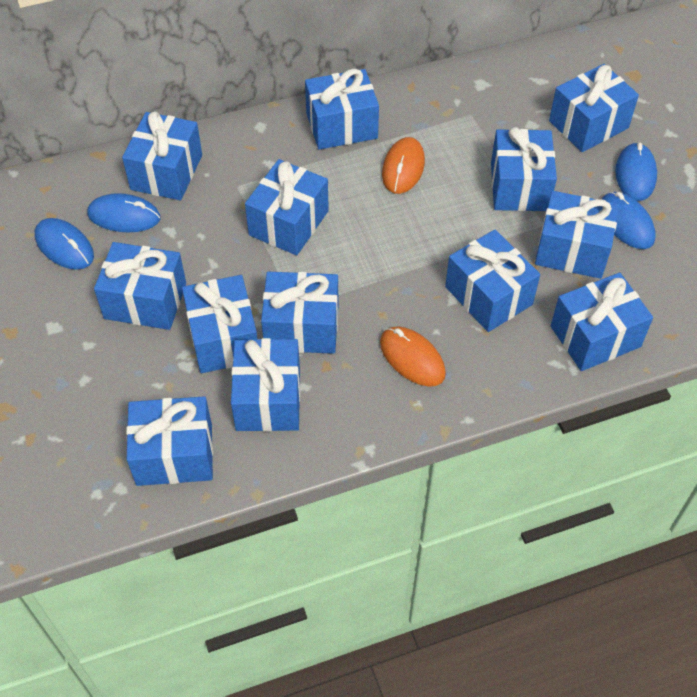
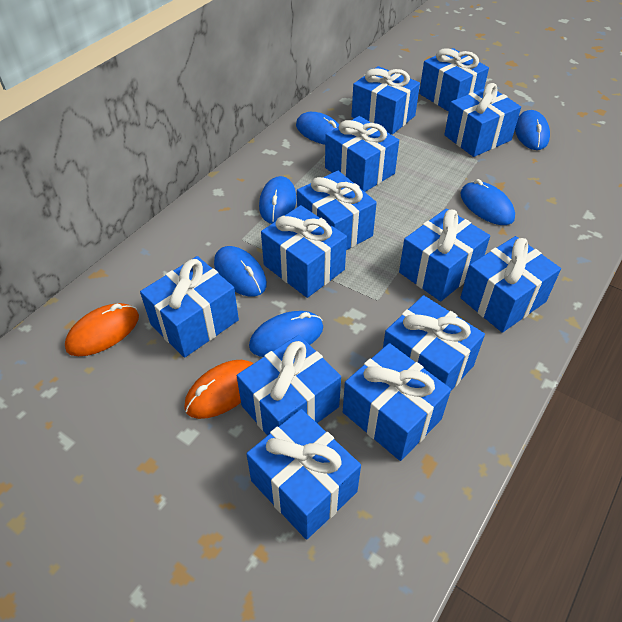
blue mouse: [35,218,94,270] [87,193,160,232] [601,192,655,249] [615,142,657,201] = 4 -> [214,246,267,297] [249,311,323,357] [259,176,297,224] [296,112,339,145] [460,179,515,225] [515,110,550,150] = 6

